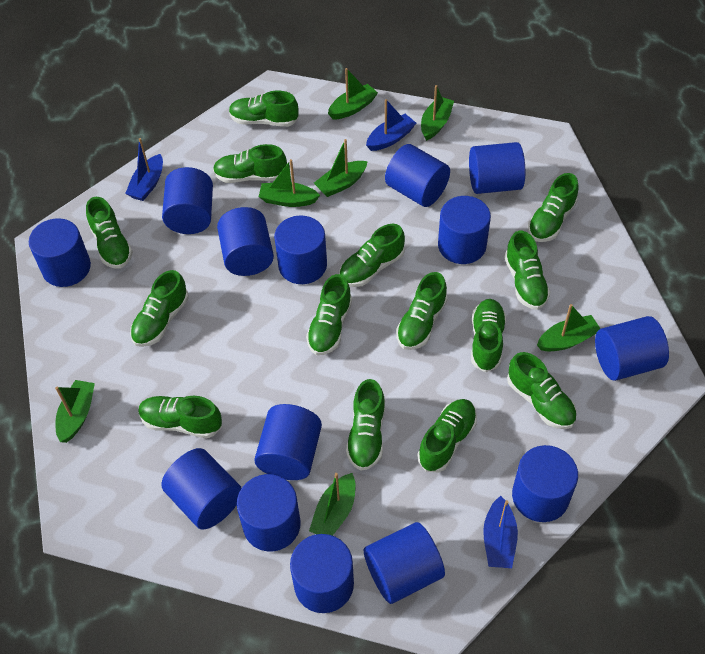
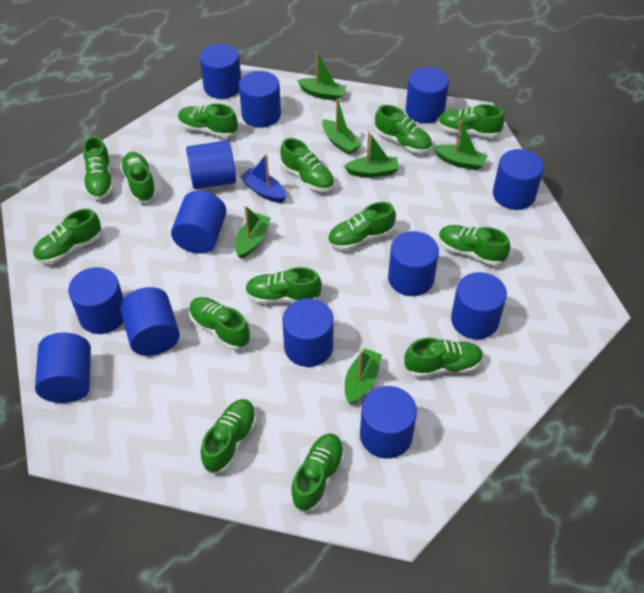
blue boat: [125,138,163,201] [366,99,416,151] [483,496,518,568] = 3 -> [240,154,286,203] = 1
blue cylinder: [29,218,91,287] [161,448,242,530] [162,167,213,234] [217,207,274,276] [237,474,301,551] [254,404,322,480] [274,215,327,284] [290,534,354,613] [364,522,445,604] [385,144,450,207] [438,196,491,264] [469,142,525,194] [512,445,578,522] [595,316,669,381] = 14 -> [35,333,91,403] [68,267,124,334] [120,287,180,356] [171,191,226,254] [186,140,236,189] [200,44,241,99] [239,71,281,128] [283,299,334,367] [360,386,417,459] [388,231,439,296] [406,67,449,124] [451,272,507,339] [493,149,544,210] = 13
green boat: [55,380,95,443] [259,159,320,207] [309,473,356,536] [314,139,368,197] [328,68,378,120] [421,85,454,141] [537,304,601,351] = 7 -> [235,206,271,259] [297,52,346,101] [322,99,362,155] [344,132,399,178] [345,348,382,405] [434,120,487,170] = 6

